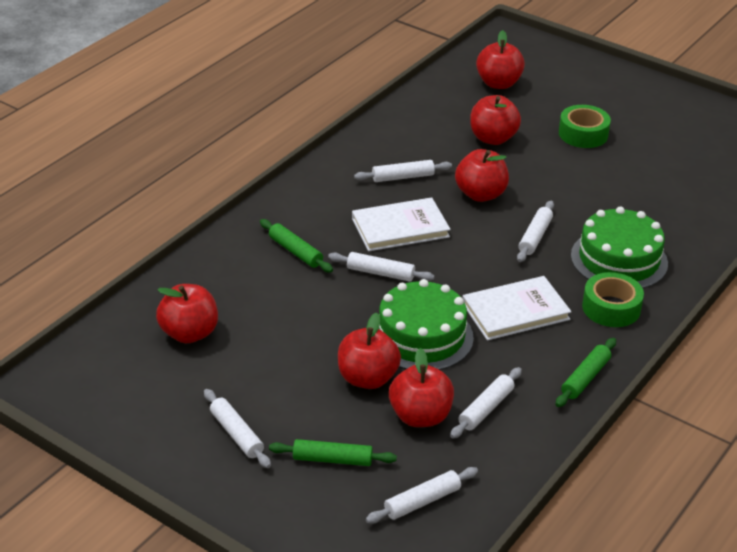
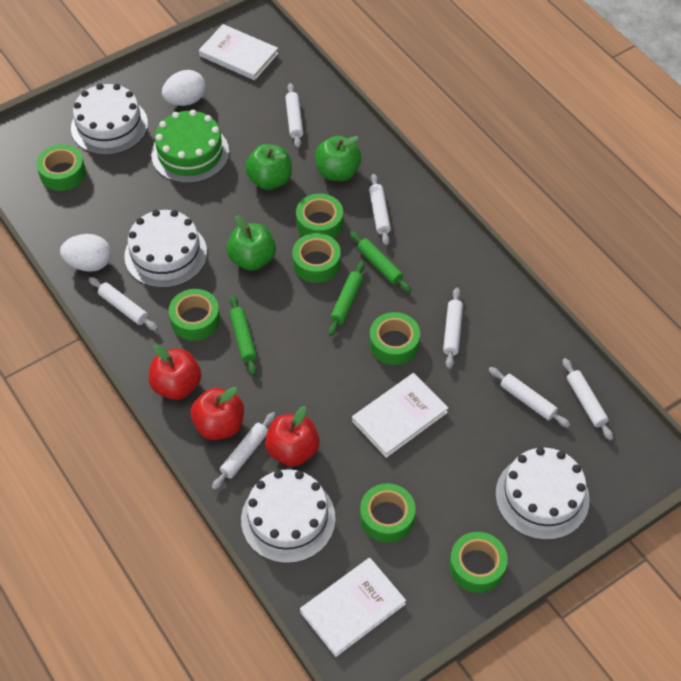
green apple: none = 0 -> [227,215,276,271] [245,144,292,190] [315,136,362,181] = 3
green cake: [379,279,474,370] [571,206,668,288] = 2 -> [151,110,229,183] = 1
green tape: [559,105,611,148] [582,272,644,327] = 2 -> [36,144,86,191] [169,289,220,341] [292,233,341,283] [296,194,343,238] [360,483,416,543] [369,312,420,365] [449,532,508,593] = 7
red apple: [156,284,218,343] [338,313,401,389] [389,348,454,427] [455,149,509,202] [470,95,521,145] [476,30,525,89] = 6 -> [149,344,201,400] [191,387,244,440] [265,406,320,467] = 3
white book: [352,197,451,251] [463,276,571,340] = 2 -> [199,24,278,80] [300,558,406,657] [352,373,448,458] = 3
white cake: none = 0 -> [71,83,148,155] [124,210,207,288] [241,469,336,563] [495,447,590,540] = 4
white egg: none = 0 -> [60,234,111,272] [162,70,206,106] = 2
white rolling pin: [204,389,271,468] [328,252,435,282] [354,160,452,182] [366,467,478,524] [450,367,522,439] [517,201,554,262] = 6 -> [89,277,158,331] [212,412,276,490] [285,83,303,148] [369,174,391,246] [443,288,463,369] [489,367,570,428] [563,358,613,440] = 7

